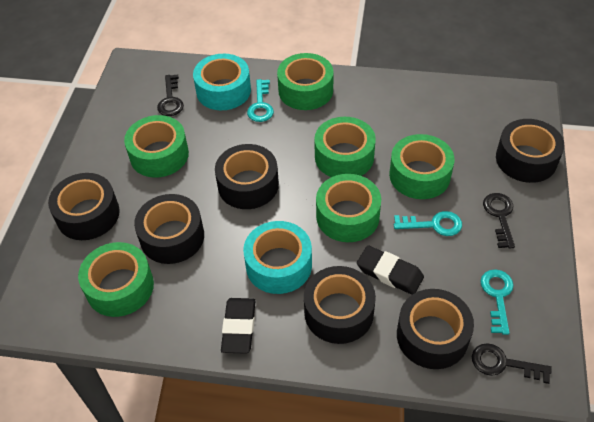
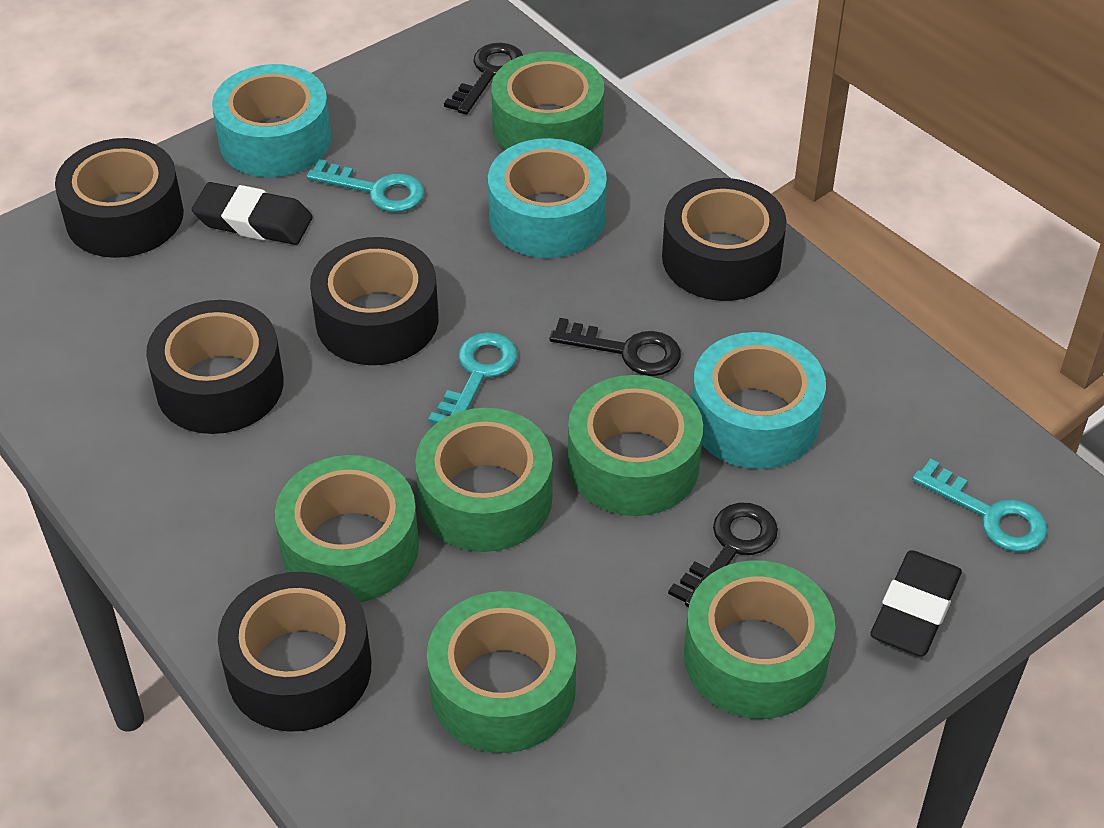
black tape: [48,173,120,240] [134,194,204,264] [215,144,279,209] [304,266,376,344] [397,289,474,369] [496,119,564,183] = 6 -> [55,138,184,258] [146,300,284,434] [218,572,371,732] [310,237,438,365] [662,178,787,301] = 5
turquoise tape: [193,54,251,110] [243,221,312,294] = 2 -> [212,64,331,177] [488,138,607,258] [692,332,826,469] = 3

